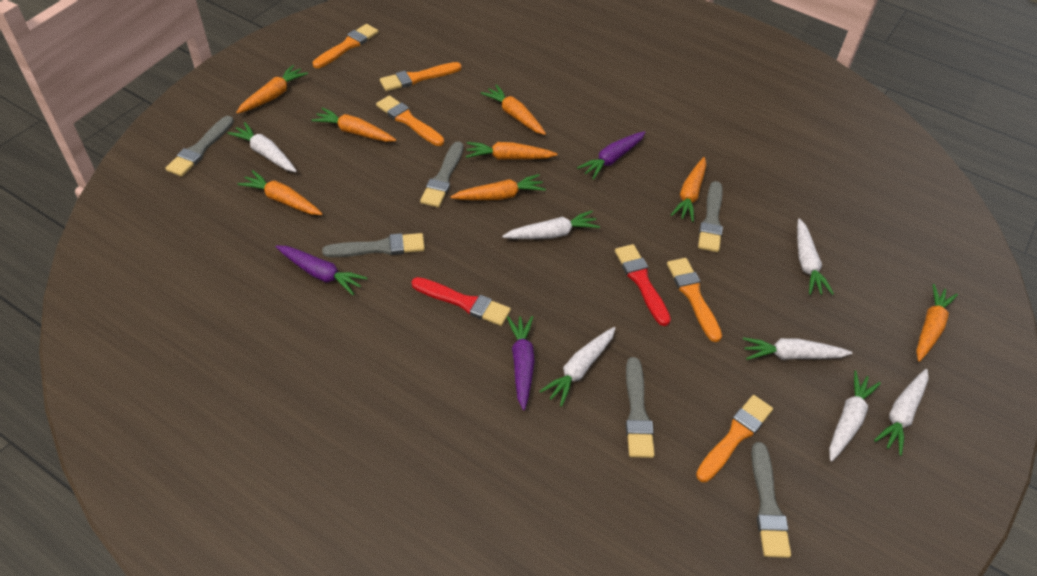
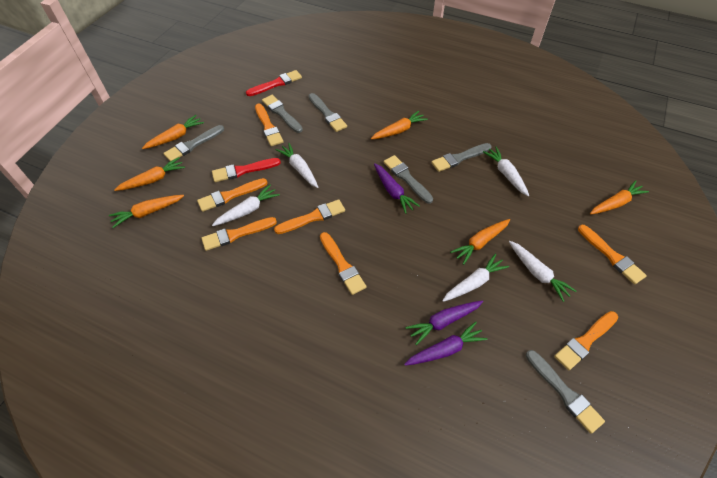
orange brush: [312,24,378,68] [376,95,444,146] [380,62,462,91] [667,258,722,342] [696,395,773,482] = 5 -> [197,178,267,212] [201,217,277,251] [255,103,284,146] [274,199,345,234] [320,232,367,295] [554,311,618,370] [578,225,647,284] = 7
orange carrot: [236,65,308,114] [238,170,323,215] [311,108,396,142] [450,174,546,200] [466,142,558,160] [481,85,546,135] [671,157,706,222] [916,284,958,362] = 8 -> [109,195,184,228] [114,157,185,191] [142,115,204,149] [371,111,428,139] [450,219,510,265] [590,180,649,214] = 6
white carrot: [227,122,297,172] [502,211,600,239] [539,327,615,407] [743,337,852,360] [797,218,834,295] [829,370,881,461] [874,369,928,456] = 7 -> [212,185,280,226] [276,143,318,188] [442,253,509,302] [483,147,529,197] [509,241,576,302] = 5

